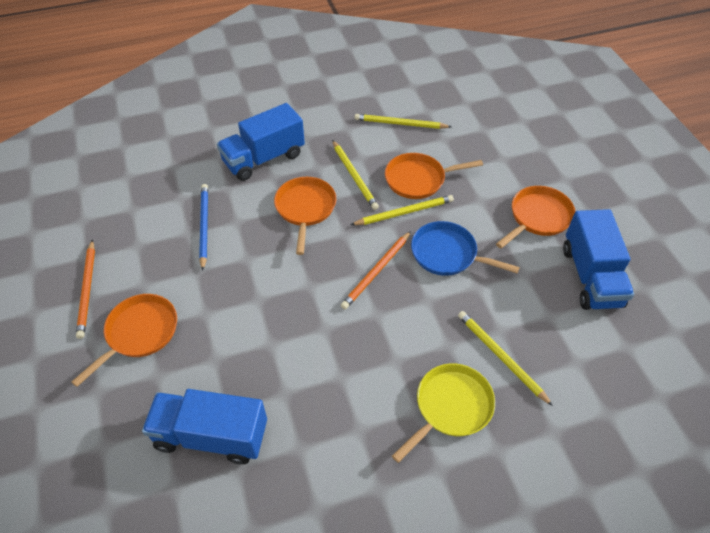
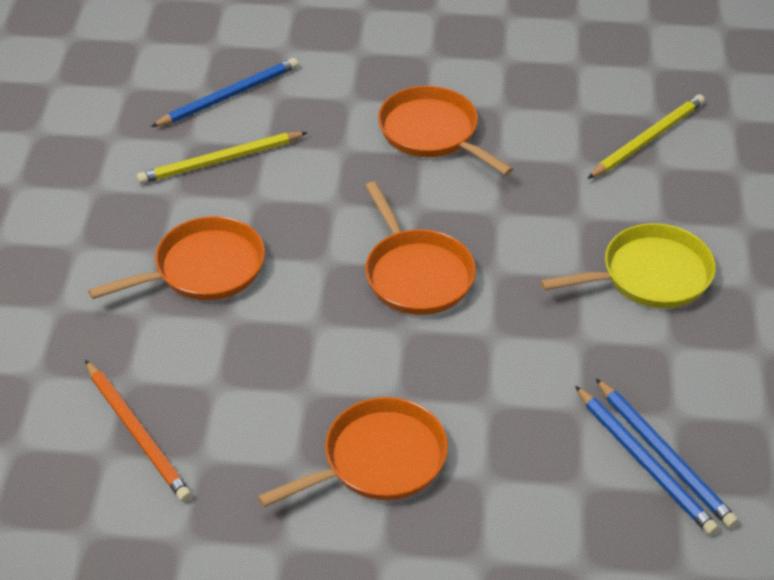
blue pan: [411,221,520,276] = 1 -> none = 0
blue pencil: [199,184,208,271] = 1 -> [151,58,299,127] [575,386,719,535] [596,379,738,528] = 3
blue truck: [142,389,267,464] [217,103,305,181] [563,209,634,310] = 3 -> none = 0
orange pencil: [76,239,95,339] [341,231,411,309] = 2 -> [85,360,192,502] = 1
yellow pencil: [332,140,379,210] [351,195,454,225] [355,114,451,129] [458,311,553,406] = 4 -> [137,132,308,184] [587,94,705,179] = 2

